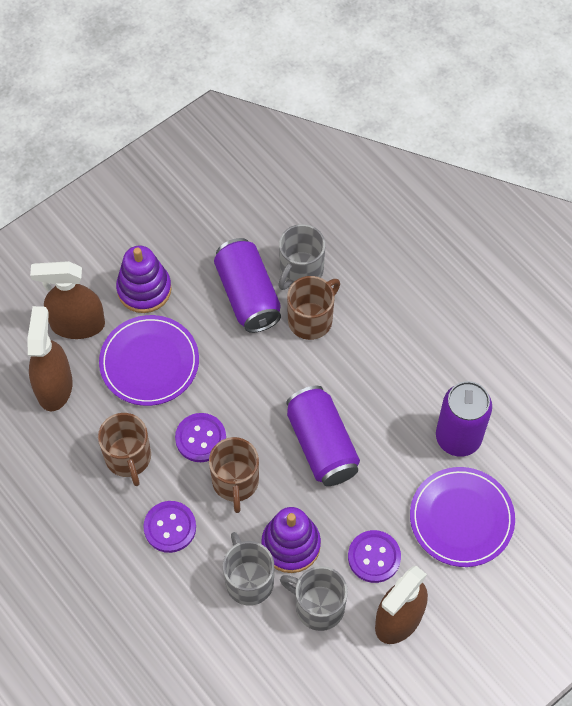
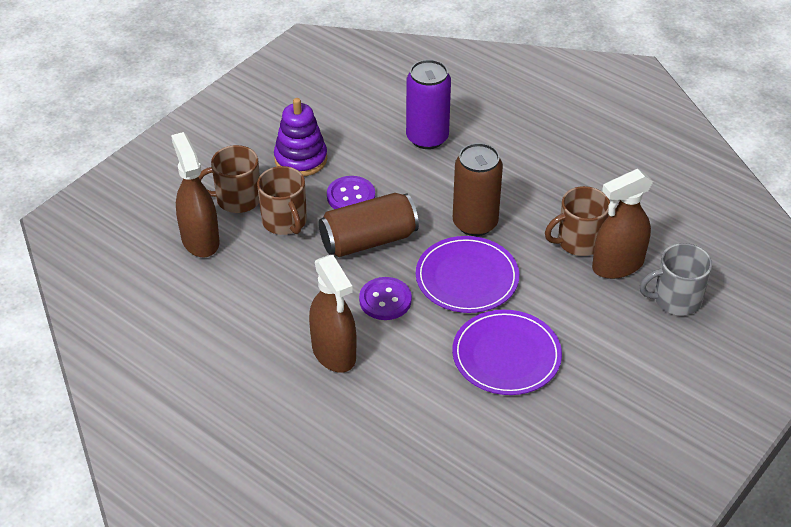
brown can: none = 0 -> [319,193,419,257] [453,143,503,236] = 2
grey mug: [223,532,274,606] [278,224,325,290] [280,566,348,631] = 3 -> [640,243,712,316] = 1
purple button: [143,501,196,553] [175,413,226,462] [348,530,401,583] = 3 -> [327,176,375,209] [359,277,412,320] = 2
purple can: [214,238,281,333] [286,386,360,486] [436,381,492,457] = 3 -> [406,60,451,149] = 1
purple stacking toy: [116,246,172,313] [261,507,321,573] = 2 -> [274,98,327,176] = 1

